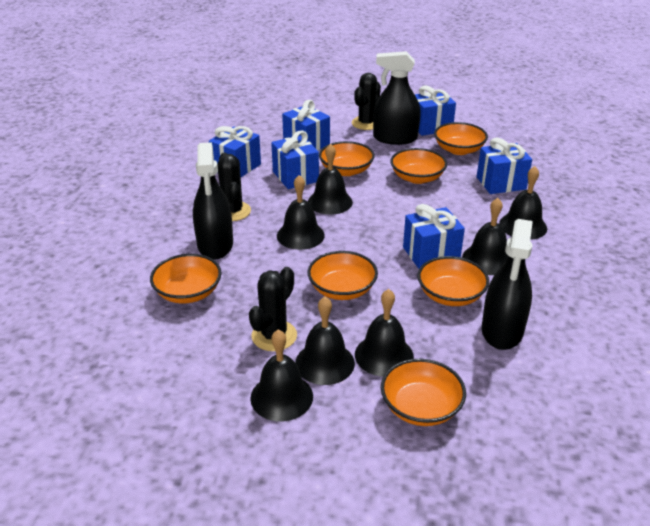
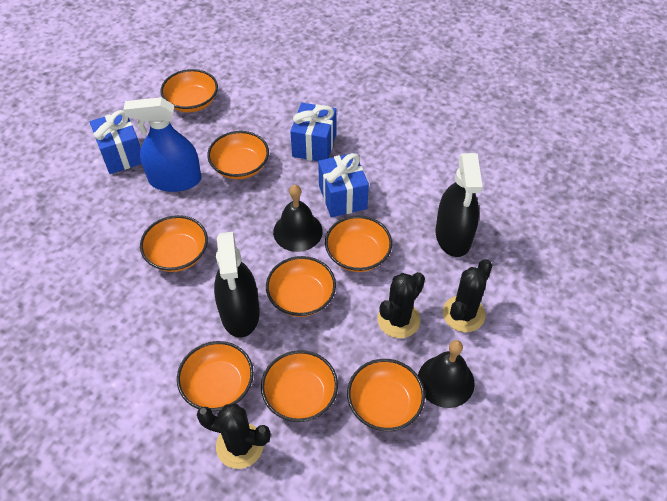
black bell: [250,329,313,421] [277,175,325,250] [295,297,355,385] [308,144,353,215] [355,289,414,377] [462,198,508,275] [499,166,547,240] = 7 -> [273,185,323,252] [418,340,475,408] = 2
black spray bottle: [193,142,233,260] [373,51,421,145] [482,219,533,350] = 3 -> [214,231,260,338] [435,153,483,257] = 2
blue gift: [209,126,261,177] [271,131,319,189] [282,100,330,150] [403,204,465,269] [415,86,456,136] [477,137,532,194] = 6 -> [90,110,142,174] [290,103,337,161] [318,153,369,217] = 3
blue spray bottle: none = 0 -> [123,97,202,192] = 1
orange bowl: [150,254,222,303] [308,251,378,300] [319,141,375,176] [381,359,466,426] [390,148,447,184] [417,256,489,306] [434,122,488,155] = 7 -> [140,215,208,272] [160,69,218,112] [177,341,254,411] [207,131,269,179] [261,350,338,422] [266,256,336,317] [325,215,392,272] [347,359,425,431] = 8

